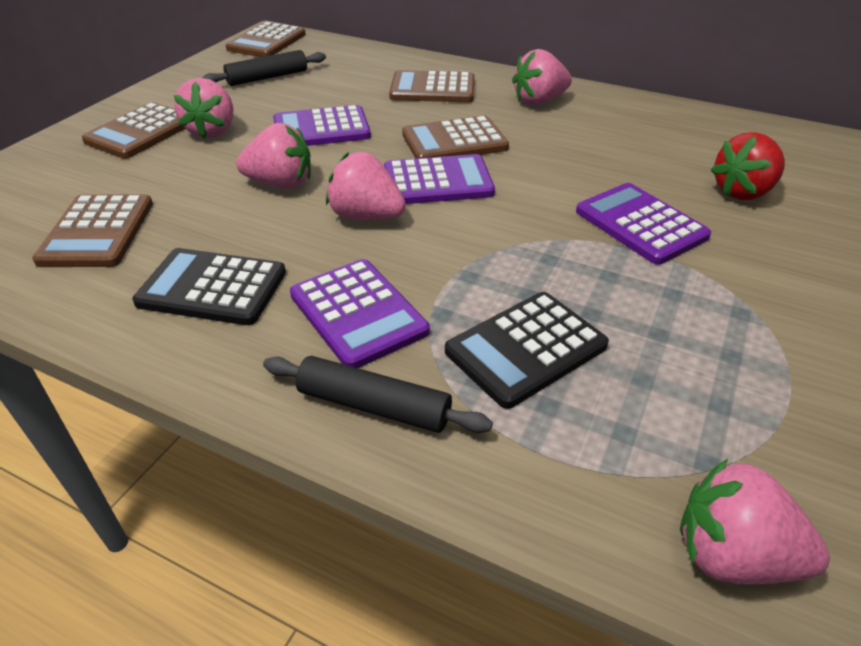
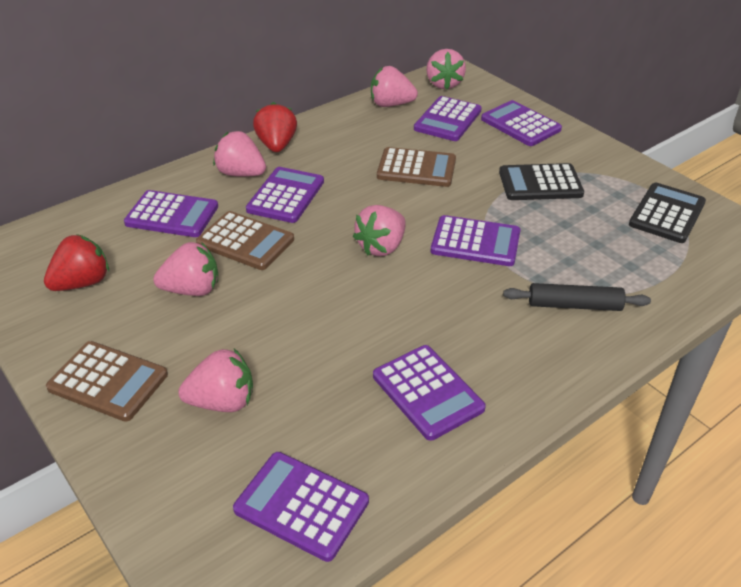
black rolling pin: [202,50,326,86] [263,356,493,433] = 2 -> [503,283,651,311] = 1
brown calculator: [32,194,153,267] [82,102,185,159] [226,22,306,57] [389,70,475,102] [402,115,509,158] = 5 -> [46,341,168,422] [196,211,294,270] [377,147,456,187] = 3
pink strawberry: [174,78,233,139] [236,123,311,189] [326,152,406,220] [512,49,572,106] [680,459,830,584] = 5 -> [153,242,218,296] [178,349,253,412] [213,131,266,177] [353,205,406,256] [371,66,418,107] [426,49,466,90] = 6
purple calculator: [273,105,371,146] [290,259,430,368] [384,154,495,204] [576,183,711,265] = 4 -> [124,190,218,237] [233,452,369,562] [246,167,324,223] [373,345,486,441] [414,96,482,141] [431,215,520,266] [481,100,562,146] = 7
red strawberry: [711,132,785,200] = 1 -> [44,234,109,291] [253,102,297,152] = 2

